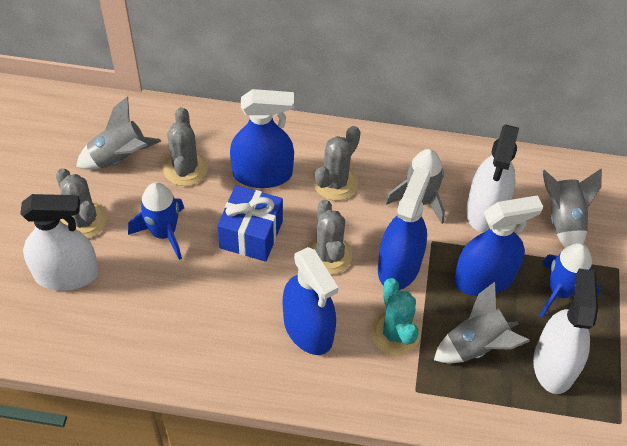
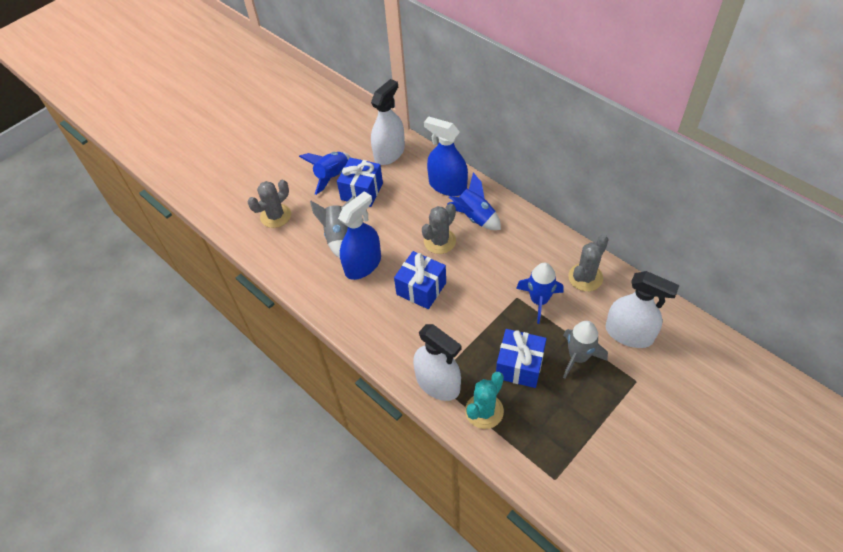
blue gift: [217,185,283,262] = 1 -> [337,158,383,207] [394,251,446,309] [496,329,547,388] = 3
blue rocket: [128,182,184,260] [540,243,600,317] = 2 -> [299,152,351,195] [447,173,501,230] [516,263,564,324] = 3
blue spray bottle: [230,89,294,188] [283,247,338,355] [378,167,431,290] [454,195,543,296] = 4 -> [338,191,381,280] [424,117,468,196] = 2
grey cactus: [56,168,107,239] [163,107,208,186] [307,200,352,275] [313,126,361,201] = 4 -> [248,180,291,228] [422,203,456,254] [568,234,609,291] = 3
grey rocket: [76,96,161,170] [386,149,445,224] [434,282,530,363] [542,168,602,248] = 4 -> [310,196,355,258] [563,321,608,379] = 2

